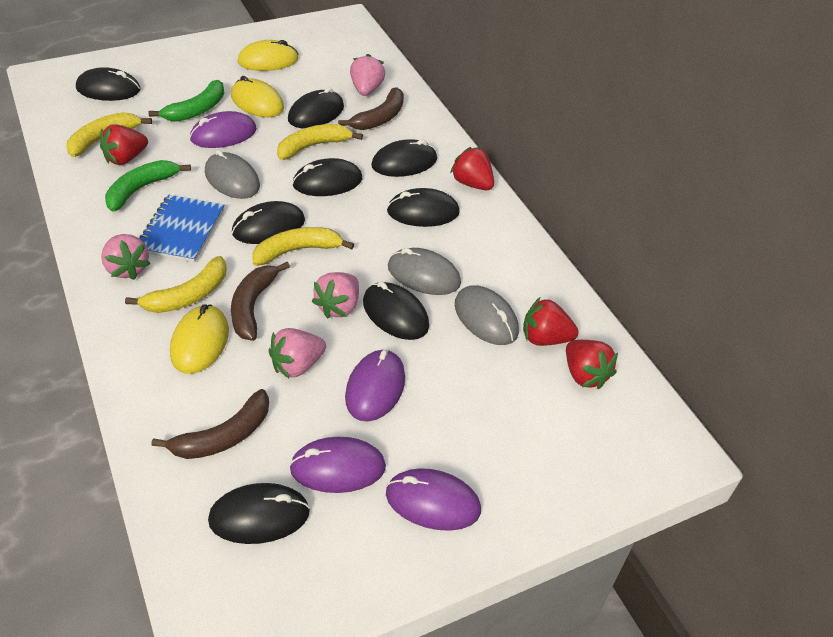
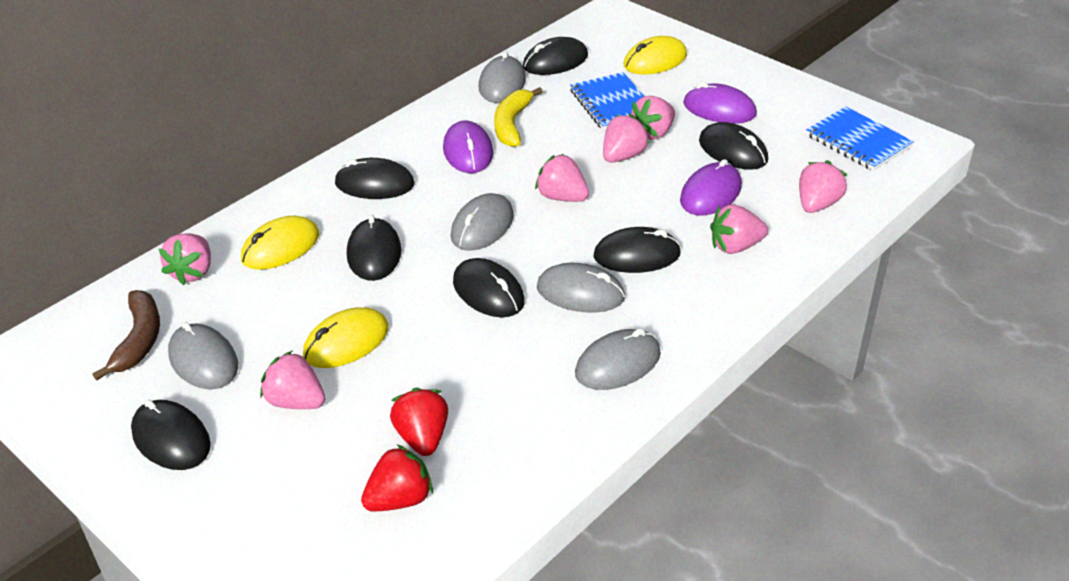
black mouse: [76,67,141,101] [208,483,310,544] [232,201,305,244] [288,87,344,128] [292,158,362,196] [363,281,429,340] [371,139,437,177] [387,188,460,227] = 8 -> [131,400,211,470] [335,158,414,199] [347,215,401,281] [453,258,525,317] [523,37,588,75] [593,227,681,273] [699,122,768,170] = 7
blue notebook: [140,195,224,263] = 1 -> [570,72,644,130] [806,106,914,171] = 2
brown banana: [151,389,269,459] [231,262,290,341] [338,87,404,130] = 3 -> [93,290,160,380] = 1
green banana: [105,160,191,212] [148,80,224,122] = 2 -> none = 0
grey mouse: [205,150,260,199] [388,248,461,295] [455,285,519,345] = 3 -> [168,322,238,389] [451,193,514,251] [479,52,526,103] [537,263,625,313] [575,328,661,390] = 5
pink strawberry: [101,234,151,280] [269,328,326,378] [312,272,359,319] [350,54,385,96] = 4 -> [159,233,211,285] [260,350,325,409] [535,154,589,202] [603,114,650,162] [631,96,675,140] [710,204,768,254] [799,160,847,213] = 7
purple mouse: [189,111,257,148] [289,437,386,493] [345,350,405,422] [386,468,481,531] = 4 -> [443,121,493,173] [680,159,742,215] [683,82,757,123] = 3
red strawberry: [100,124,148,165] [450,147,494,190] [523,298,579,346] [566,340,618,389] = 4 -> [361,445,433,511] [390,388,448,456] = 2
yellow banana: [66,112,152,157] [125,256,227,313] [252,227,354,266] [277,124,363,160] = 4 -> [494,87,543,147] = 1

